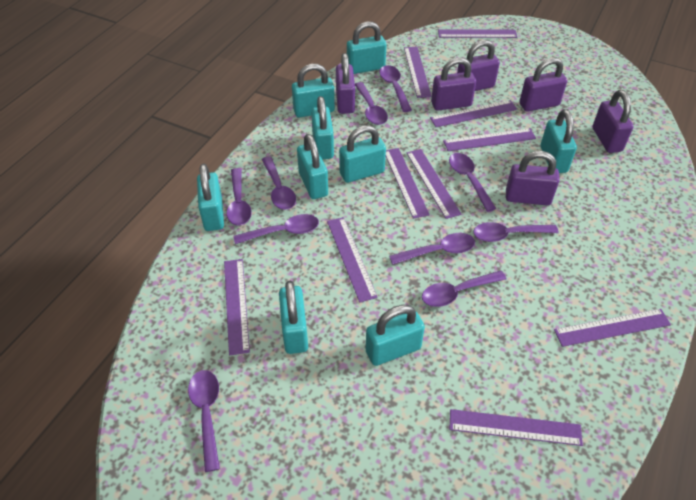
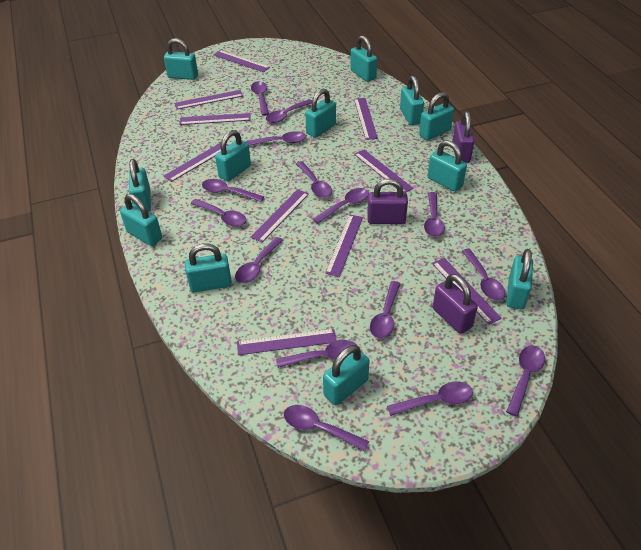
purple padlock: [336,53,355,114] [431,57,476,111] [457,40,500,91] [506,151,560,206] [519,58,567,112] [592,90,634,153] = 6 -> [367,178,408,224] [433,274,478,334] [452,111,474,163] = 3
purple spoon: [188,370,220,472] [227,168,252,226] [233,214,319,244] [262,156,296,210] [355,82,388,125] [379,65,412,112] [389,233,475,265] [422,270,506,307] [449,153,496,212] [473,222,559,242] = 10 -> [190,199,246,227] [202,179,264,202] [235,237,283,283] [246,131,306,146] [251,81,269,116] [266,99,312,123] [276,340,357,368] [284,405,369,451] [296,161,332,198] [313,188,369,224] [370,281,401,339] [387,381,473,416] [424,192,445,237] [462,248,506,301] [506,345,545,416] = 15
turquoise padlock: [197,164,224,231] [279,281,308,354] [292,64,335,118] [297,134,328,199] [311,96,334,159] [339,125,386,183] [347,21,387,74] [366,305,425,366] [541,109,577,173] = 9 -> [120,194,162,246] [129,159,151,212] [164,38,198,80] [185,243,232,292] [215,130,251,182] [305,89,336,138] [323,345,369,405] [350,35,377,82] [400,76,424,125] [419,92,454,140] [427,140,467,192] [506,249,533,309] = 12

